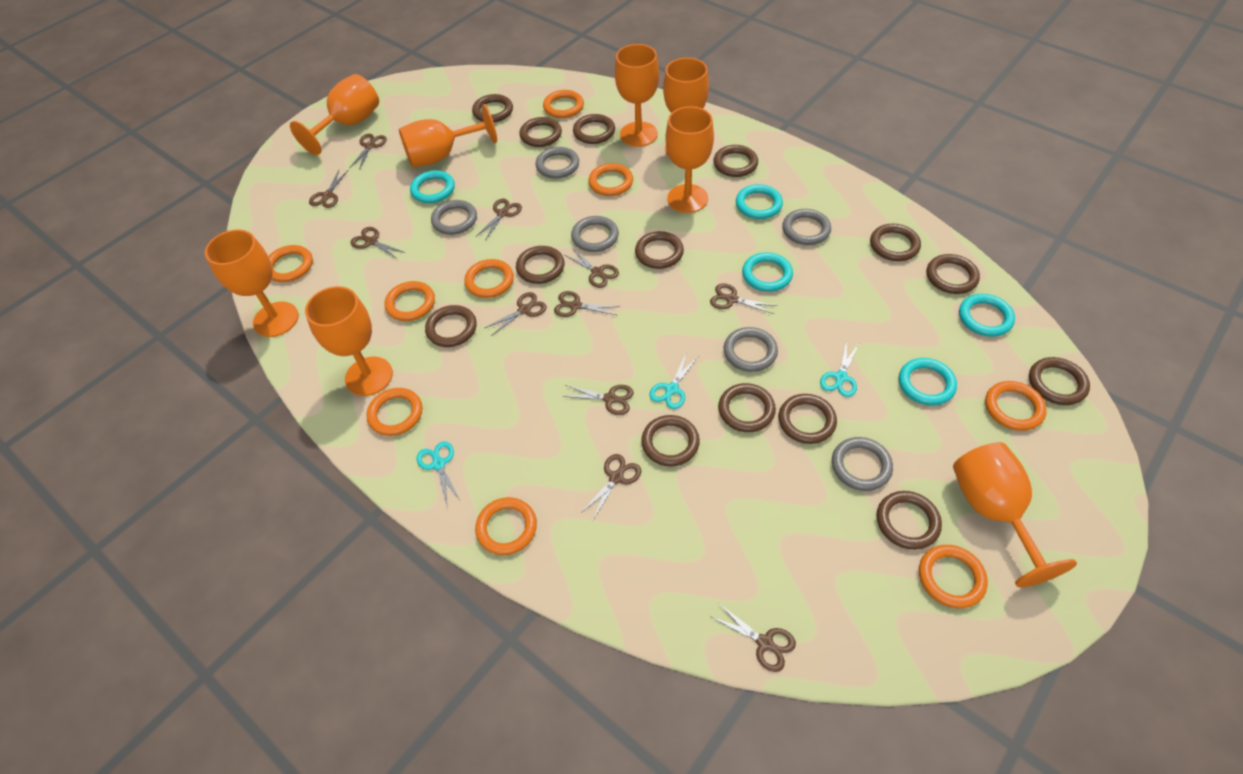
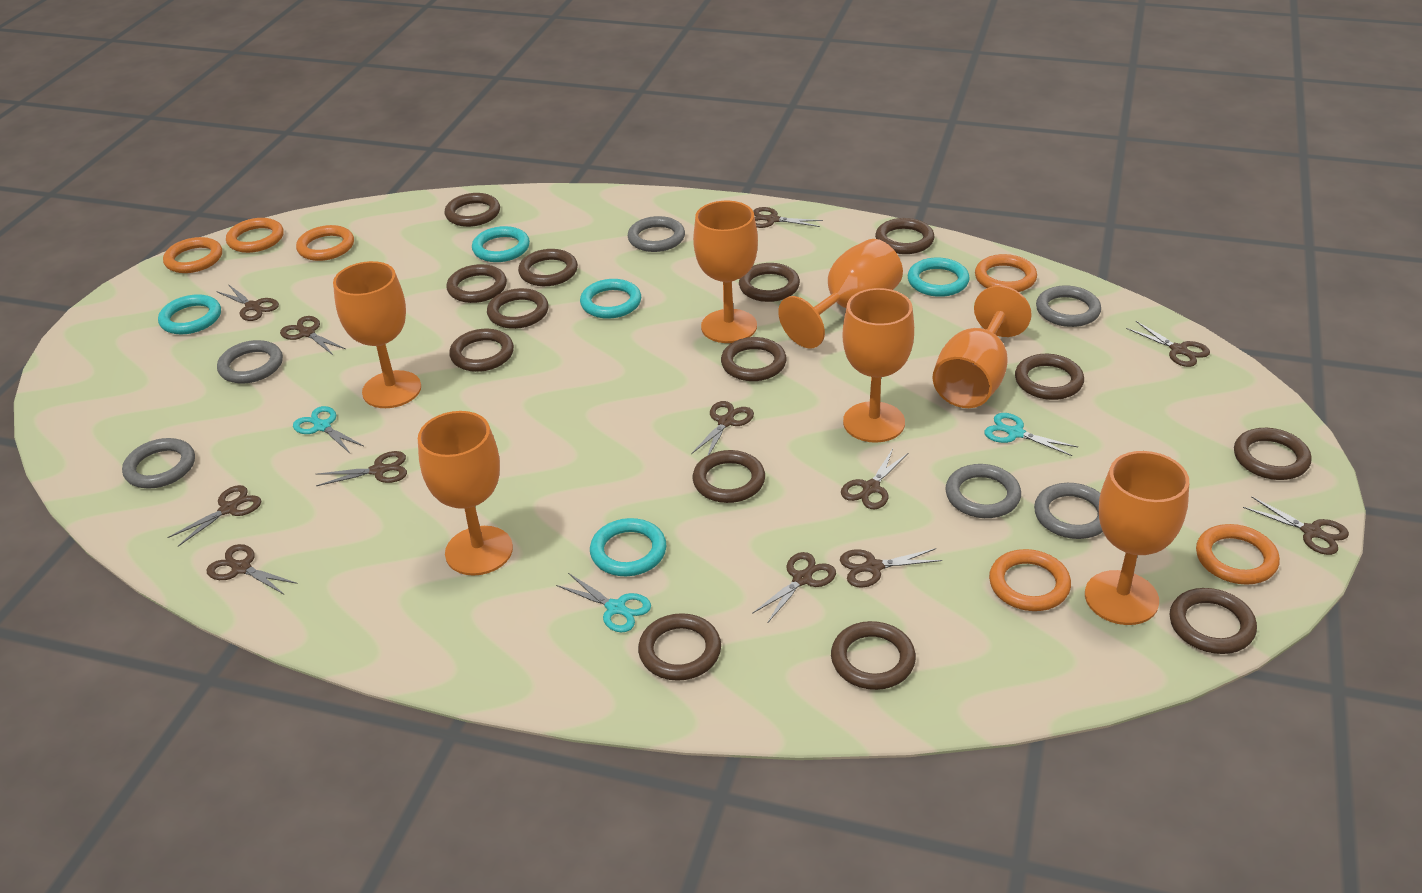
brown scissors: [309,170,348,208] [349,134,387,170] [351,227,405,259] [476,199,522,241] [485,292,547,336] [554,291,620,317] [562,385,634,415] [565,248,619,288] [581,454,641,520] [710,284,777,314] [710,603,796,672] = 11 -> [167,485,261,547] [207,544,298,594] [216,284,279,321] [280,316,346,355] [316,451,407,486] [691,401,754,456] [752,552,836,624] [753,207,823,228] [840,548,942,588] [841,449,908,509] [1126,321,1210,367] [1243,496,1349,555] = 12
orange goblet: [205,230,299,337] [290,74,379,155] [305,286,393,396] [399,104,497,168] [615,44,659,147] [663,58,709,156] [666,106,714,213] [953,442,1077,587] = 8 -> [333,261,421,408] [418,411,513,576] [693,201,758,343] [778,239,903,348] [842,288,914,443] [932,286,1032,408] [1085,451,1189,625] = 7
orange ring: [268,245,313,282] [367,388,422,436] [385,281,435,321] [464,259,514,298] [475,497,537,555] [543,90,584,118] [588,163,633,196] [919,545,988,608] [985,381,1047,431] = 9 -> [163,237,222,273] [226,218,284,253] [296,225,354,261] [975,254,1037,292] [989,549,1071,611] [1196,524,1280,585] = 6

